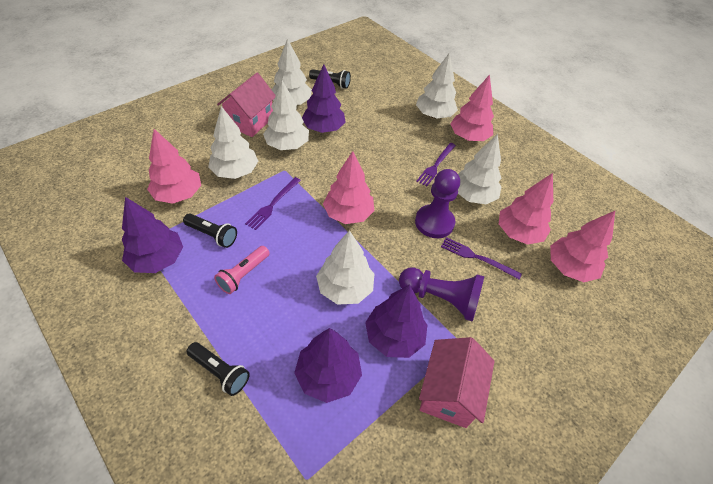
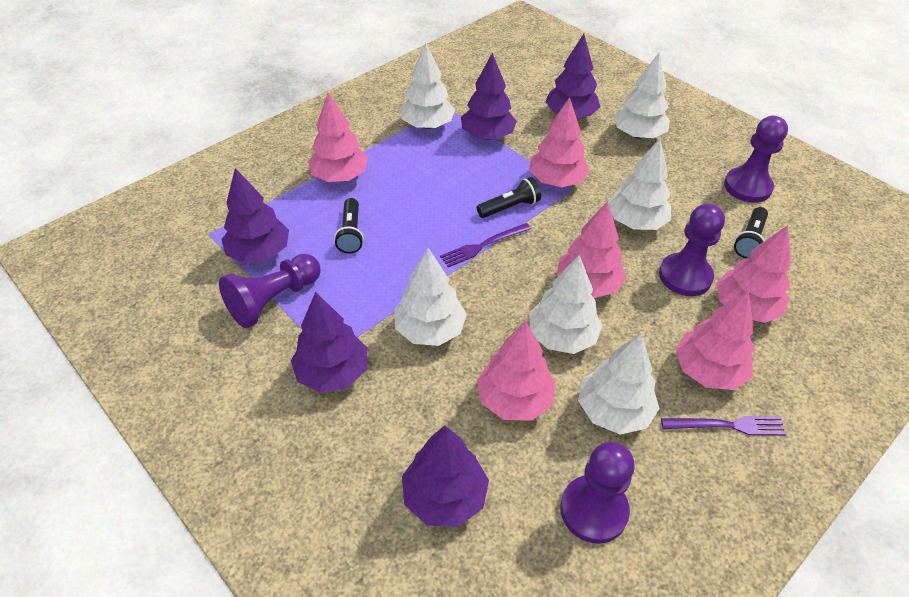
pink flashlight: [214,246,270,294] = 1 -> none = 0
pink house: [217,73,276,137] [419,337,495,428] = 2 -> none = 0
pink tree: [147,129,201,204] [323,151,374,224] [450,75,494,141] [499,173,553,245] [550,211,615,282] = 5 -> [308,93,368,182] [477,321,556,421] [529,97,590,187] [557,201,627,298] [675,291,754,390] [716,225,791,323] = 6
purple fork: [245,177,301,230] [416,143,456,187] [441,237,522,280] = 3 -> [440,223,531,267] [661,416,787,435] = 2
purple pawn: [399,268,484,322] [415,169,460,238] = 2 -> [219,254,321,328] [560,442,635,544] [659,204,725,296] [724,116,788,203] = 4
purple tree: [122,197,183,273] [294,328,362,403] [302,65,346,133] [365,284,427,358] = 4 -> [221,168,289,263] [291,292,368,393] [402,425,489,527] [461,53,517,140] [545,34,600,118] = 5

